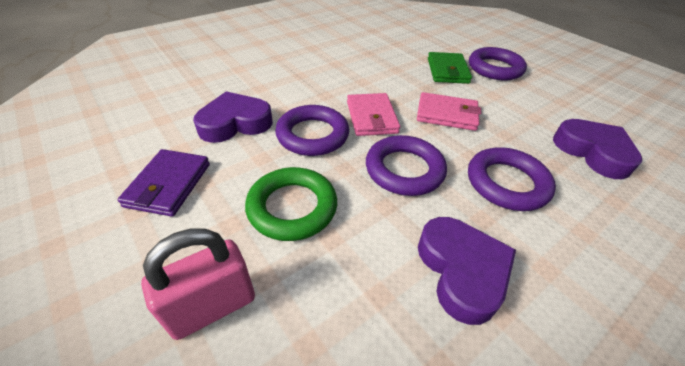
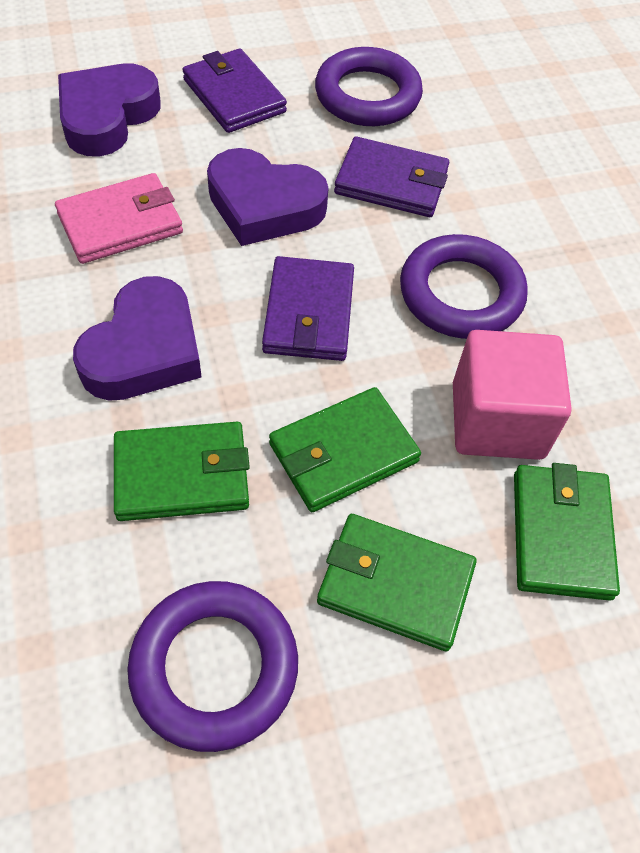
green ring: [245,167,337,241] = 1 -> none = 0
green wallet: [428,52,472,84] = 1 -> [114,422,250,521] [269,387,421,512] [317,514,477,652] [514,463,620,601] = 4
pink cube: none = 0 -> [453,330,571,460] = 1
pink padlock: [141,228,255,340] = 1 -> none = 0
pink wallet: [347,93,400,136] [417,92,481,131] = 2 -> [55,173,183,264] = 1
purple ring: [275,105,349,156] [366,135,447,196] [468,147,556,211] [469,47,527,80] = 4 -> [127,581,298,752] [315,47,423,126] [400,234,528,339] = 3
purple wallet: [117,149,210,217] = 1 -> [182,48,287,133] [262,256,354,361] [334,137,449,217] = 3

